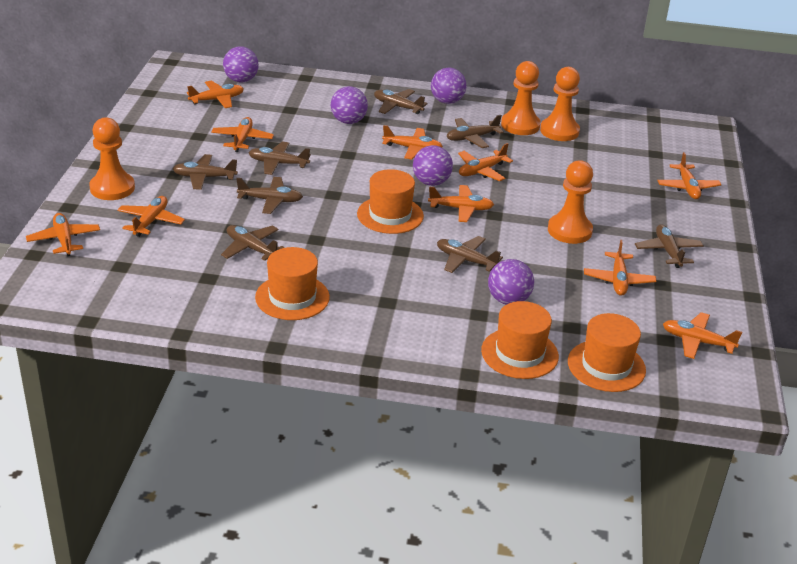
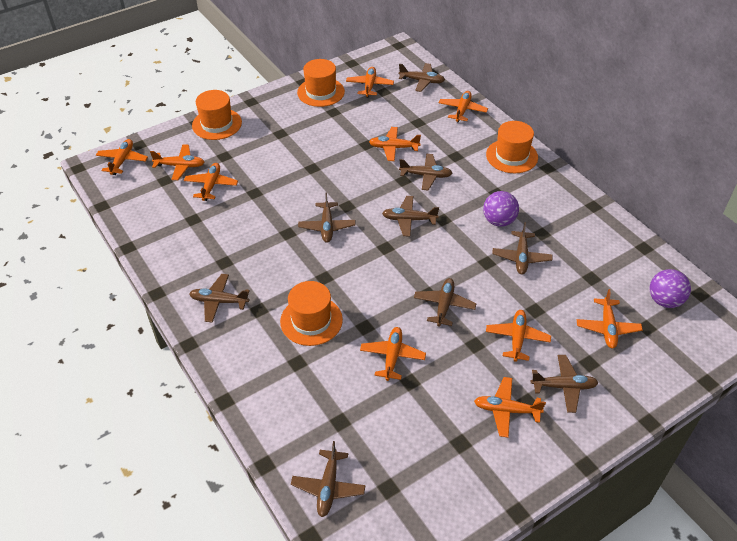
brown plane: [173,154,238,190] [221,225,285,261] [236,177,303,214] [249,141,311,175] [374,89,428,114] [437,236,503,273] [446,115,504,148] [635,224,704,268] = 8 -> [189,274,250,323] [291,441,366,517] [298,193,356,243] [382,196,439,237] [399,63,445,92] [399,154,452,191] [414,278,477,326] [492,222,552,274] [531,355,599,413] = 9
orange pawn: [89,117,135,200] [501,61,541,135] [540,67,580,141] [548,160,593,244] = 4 -> none = 0
purple ball: [223,46,259,82] [331,86,368,124] [413,145,453,186] [431,68,467,104] [488,259,534,305] = 5 -> [483,191,519,227] [650,269,691,308] = 2

